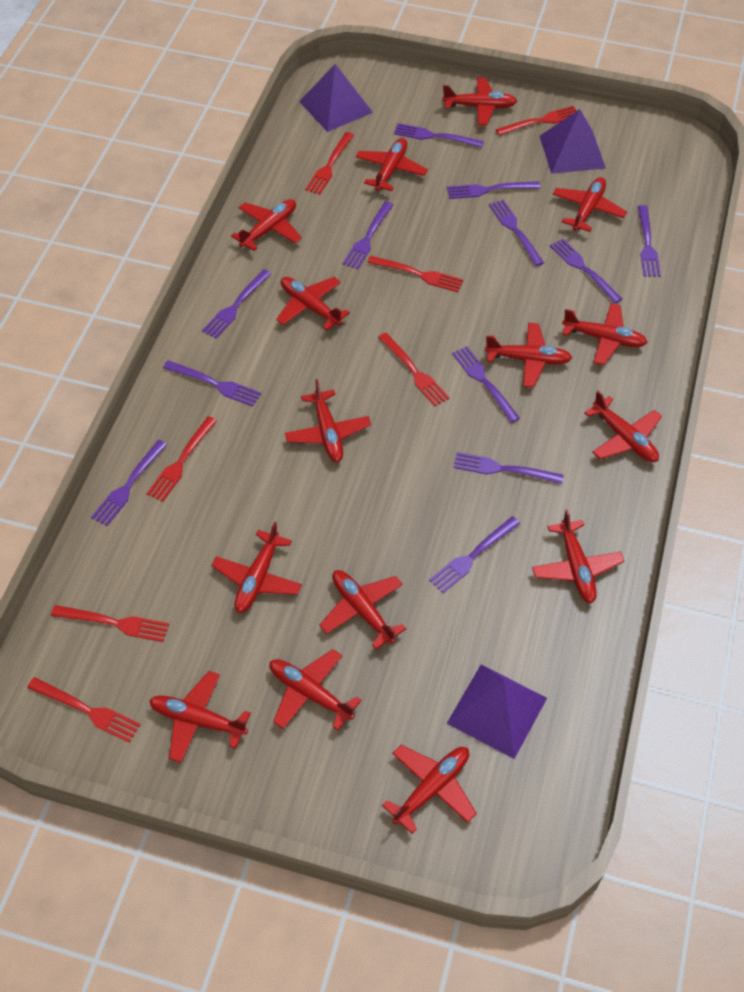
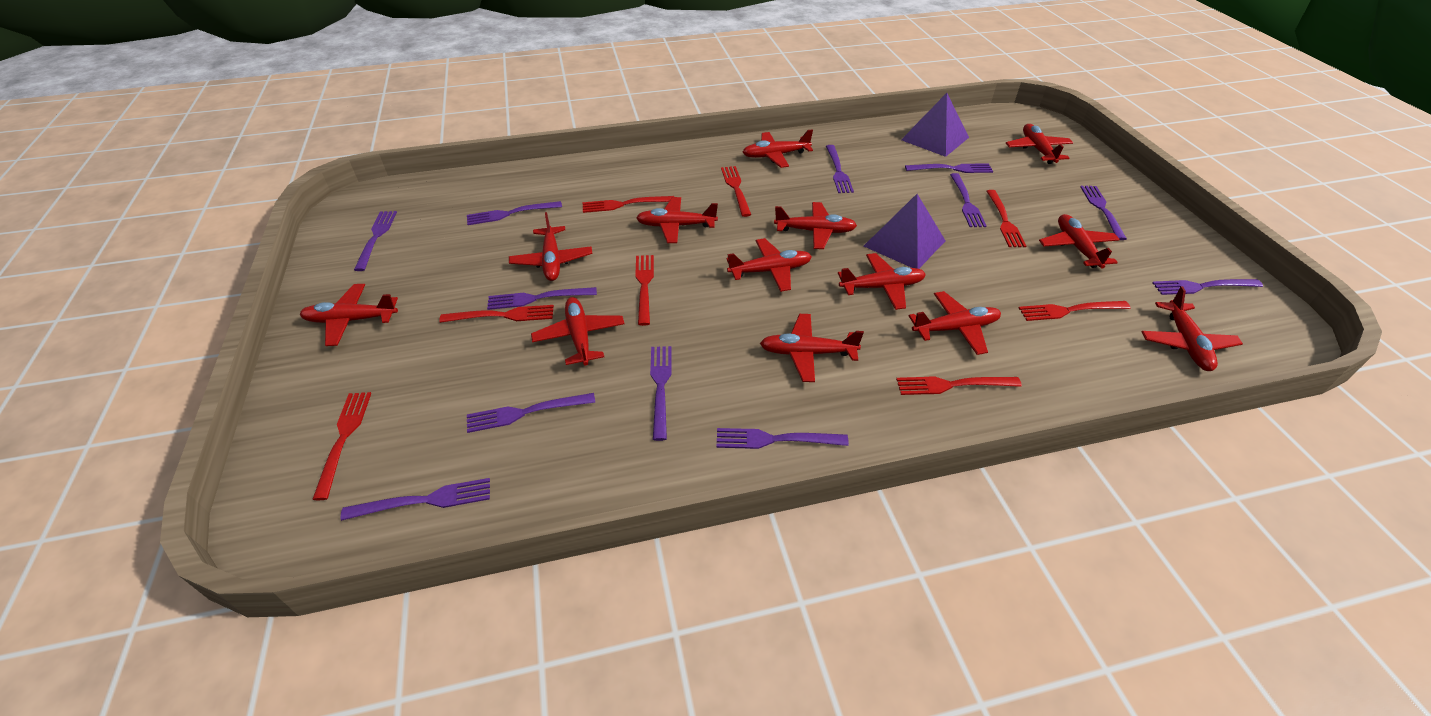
purple pyramid: [299,64,373,132] [447,664,547,759] [539,109,606,174] = 3 -> [864,194,945,269] [901,93,969,157] = 2
red fork: [27,677,141,743] [51,605,169,642] [146,416,217,502] [305,132,354,195] [367,256,463,292] [378,333,450,406] [495,106,576,136] = 7 -> [312,392,372,500] [439,305,554,323] [583,196,674,213] [635,255,654,326] [721,166,751,217] [896,376,1022,395] [986,190,1026,247] [1019,301,1130,321] = 8
red plane: [149,671,251,763] [212,521,302,613] [231,199,302,251] [270,649,362,730] [276,277,350,331] [285,379,371,462] [319,570,406,650] [355,138,428,191] [382,745,477,834] [442,77,517,125] [485,323,572,388] [532,509,624,603] [553,177,627,232] [562,303,648,366] [584,391,662,462] = 15 -> [300,284,398,346] [509,212,592,281] [531,297,625,366] [636,197,718,243] [726,238,812,292] [743,129,813,168] [760,314,864,382] [774,202,857,249] [838,253,926,310] [909,291,1001,355] [1006,124,1073,164] [1039,214,1120,269] [1141,286,1243,371] = 13

